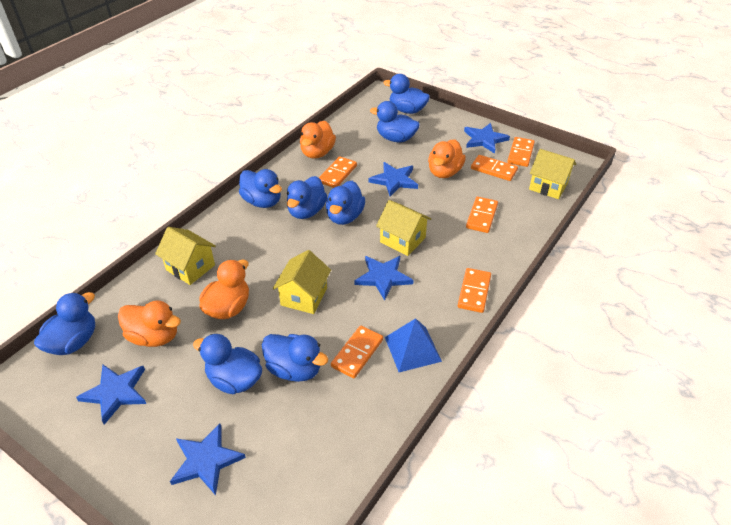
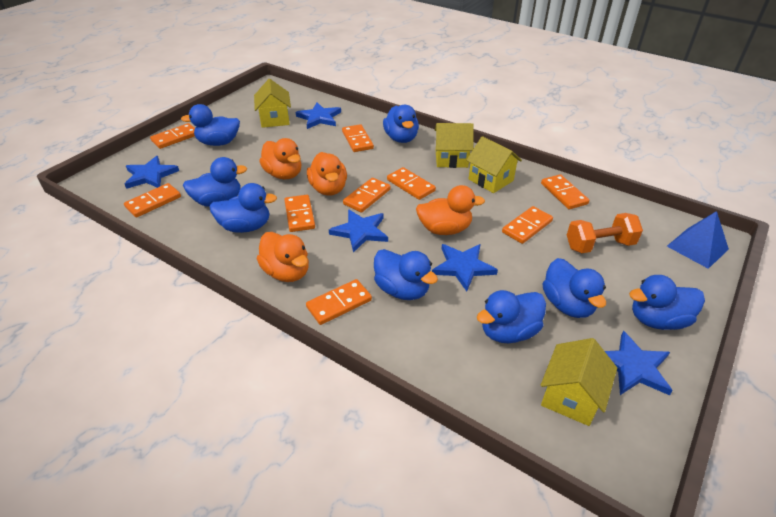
orange domino: [319,156,357,188] [331,326,383,378] [458,268,491,313] [466,197,498,233] [471,155,518,181] [507,137,535,167] = 6 -> [124,183,181,218] [150,123,195,149] [284,195,315,232] [306,279,372,325] [342,124,374,152] [343,178,391,212] [387,167,436,200] [502,206,553,244] [541,174,589,209] = 9
orange dumbbell: none = 0 -> [567,213,643,253] = 1

